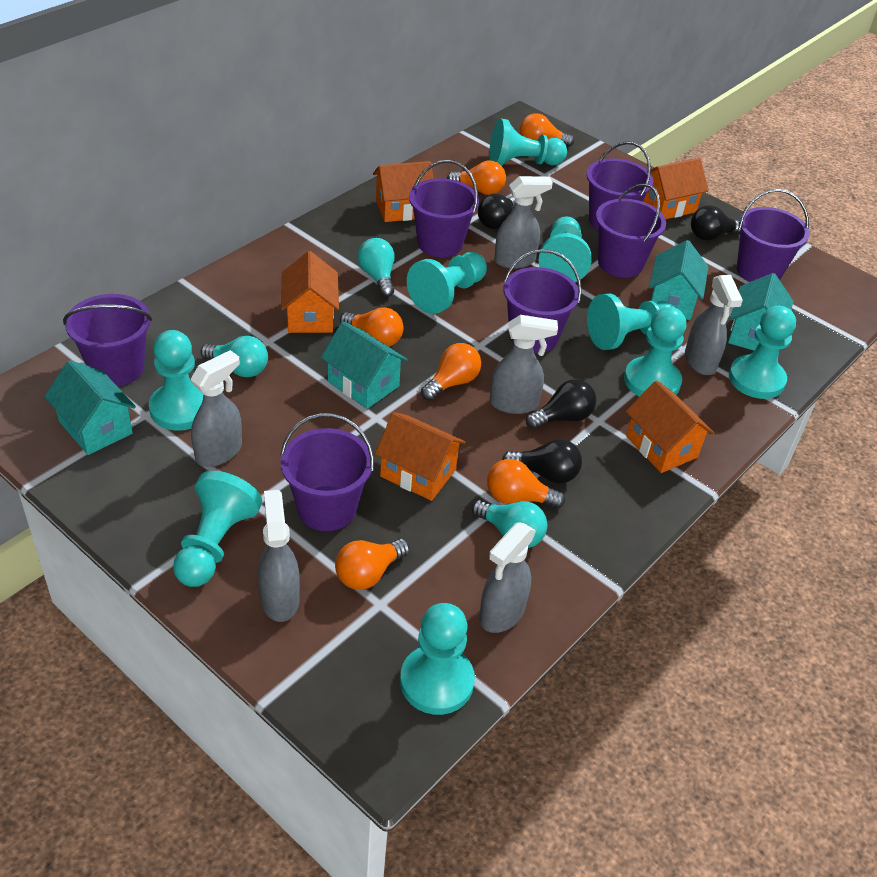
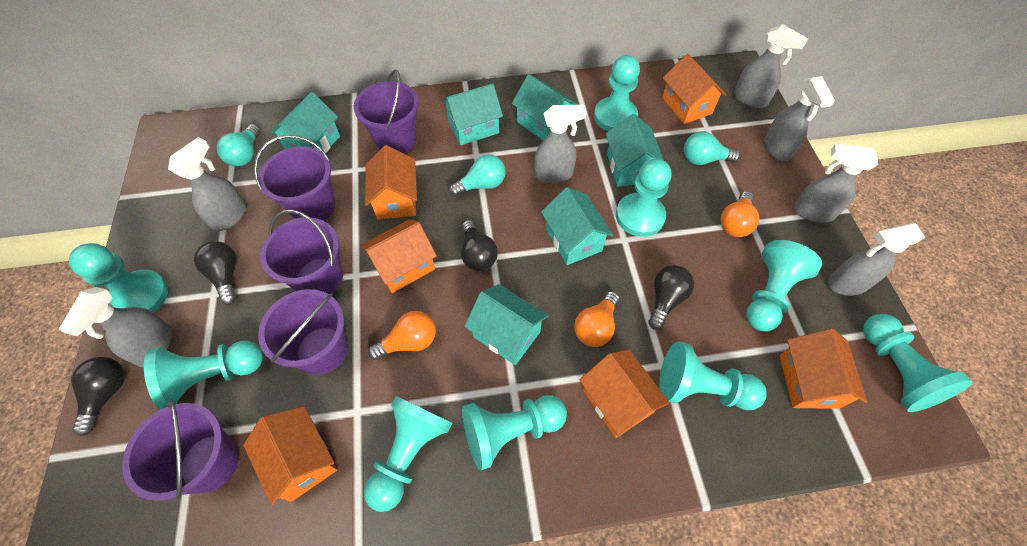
grey spray bottle: [190,350,242,467] [258,490,300,622] [479,522,536,633] [489,315,558,414] [494,176,553,269] [685,275,743,375] = 6 -> [58,287,172,367] [168,137,246,231] [534,105,587,184] [734,24,809,108] [764,76,835,161] [794,144,878,223] [828,223,925,296] = 7
orange house: [281,251,339,333] [373,161,433,222] [375,412,466,501] [626,380,714,473] [643,158,708,219] = 5 -> [243,406,337,506] [361,219,437,293] [365,145,417,220] [579,349,669,438] [662,54,726,124] [779,329,867,409] = 6
orange light bulb: [335,538,410,590] [340,307,404,347] [421,343,481,401] [447,160,506,195] [487,459,565,508] [520,113,574,147] = 6 -> [368,311,436,360] [574,291,619,347] [720,191,759,237] = 3
purple bucket: [63,294,152,386] [280,413,374,531] [409,160,479,257] [503,249,582,353] [586,141,653,230] [596,183,666,278] [737,189,810,282] = 7 -> [122,400,239,501] [254,135,335,221] [258,289,348,375] [260,210,343,294] [354,70,419,153] = 5
turquoise house: [44,360,136,455] [321,321,408,409] [649,240,708,320] [728,273,793,351] = 4 -> [270,92,340,153] [442,83,503,145] [464,284,548,365] [512,74,578,141] [541,187,613,265] [606,114,664,187] = 6

